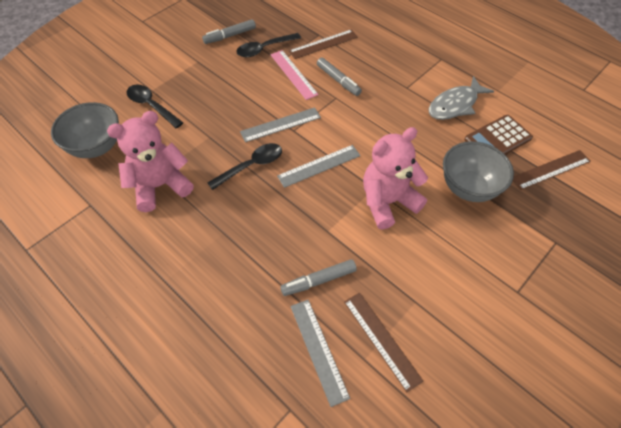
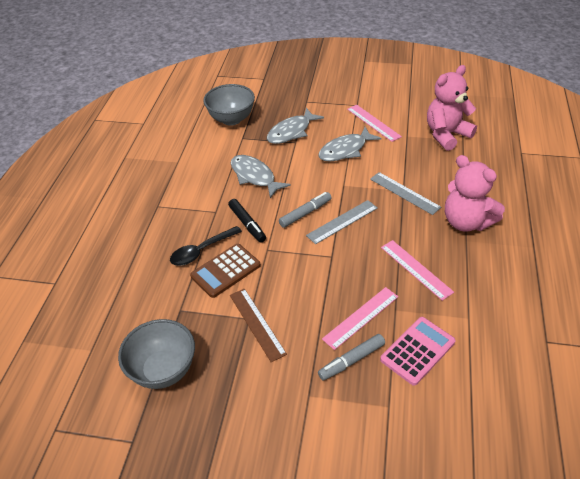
black marker: none = 0 -> [228,199,266,243] = 1
black spoon: [127,85,183,128] [208,143,282,190] [236,33,301,57] = 3 -> [170,226,242,266] = 1
brown ruler: [289,30,358,59] [344,292,423,392] [513,150,591,190] = 3 -> [230,289,287,362] = 1
grey fish: [429,76,494,120] = 1 -> [231,155,291,198] [267,108,324,144] [318,127,382,162] = 3
grey marker: [202,19,256,44] [280,259,357,296] [317,57,362,96] = 3 -> [279,192,332,228] [318,334,385,381] = 2
grey ruler: [240,107,321,142] [277,145,361,188] [290,300,350,407] = 3 -> [306,200,378,244] [370,172,441,215] = 2
pink calculator: none = 0 -> [380,317,456,386] = 1
pink ruler: [270,50,319,100] = 1 -> [322,287,398,350] [347,105,402,142] [381,240,454,301] = 3

